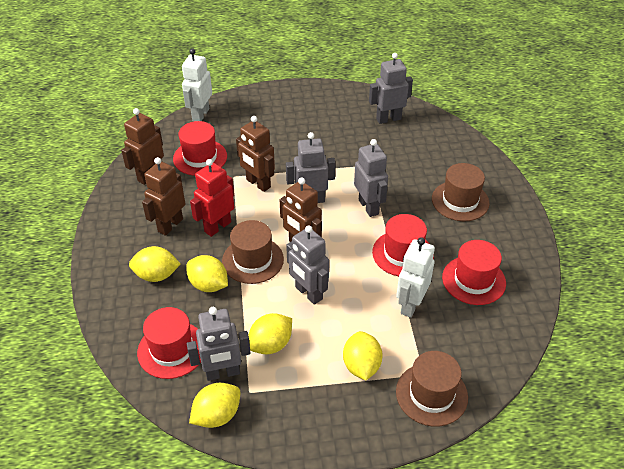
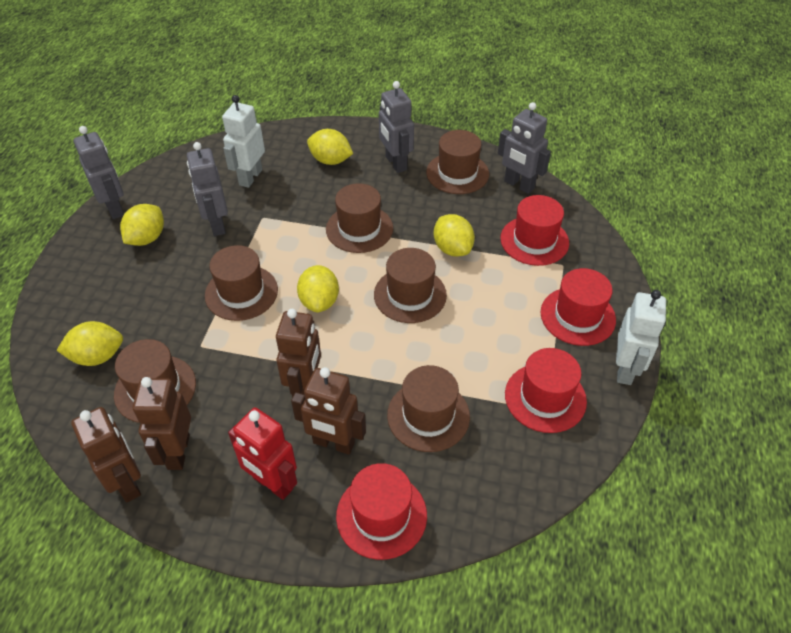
brown hat: [222,220,284,284] [396,351,468,427] [432,163,490,221] = 3 -> [114,339,196,423] [205,245,278,321] [326,183,393,253] [374,248,447,323] [387,365,470,452] [426,130,489,194] = 6
grey robot: [187,307,250,381] [286,132,336,203] [286,225,329,305] [354,139,388,217] [369,53,413,124] = 5 -> [73,126,124,219] [187,142,228,236] [379,81,414,173] [498,102,551,194] = 4

